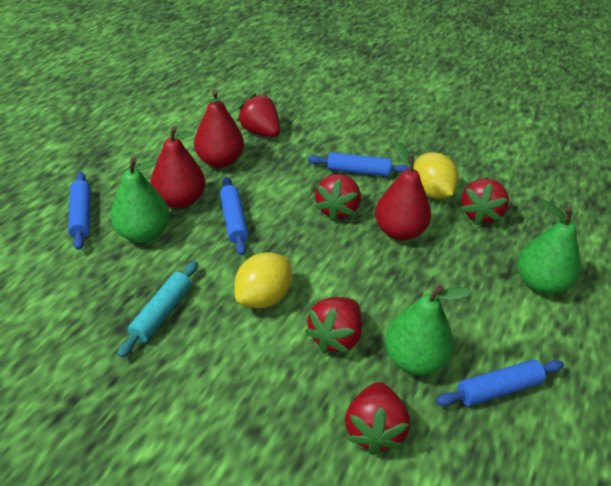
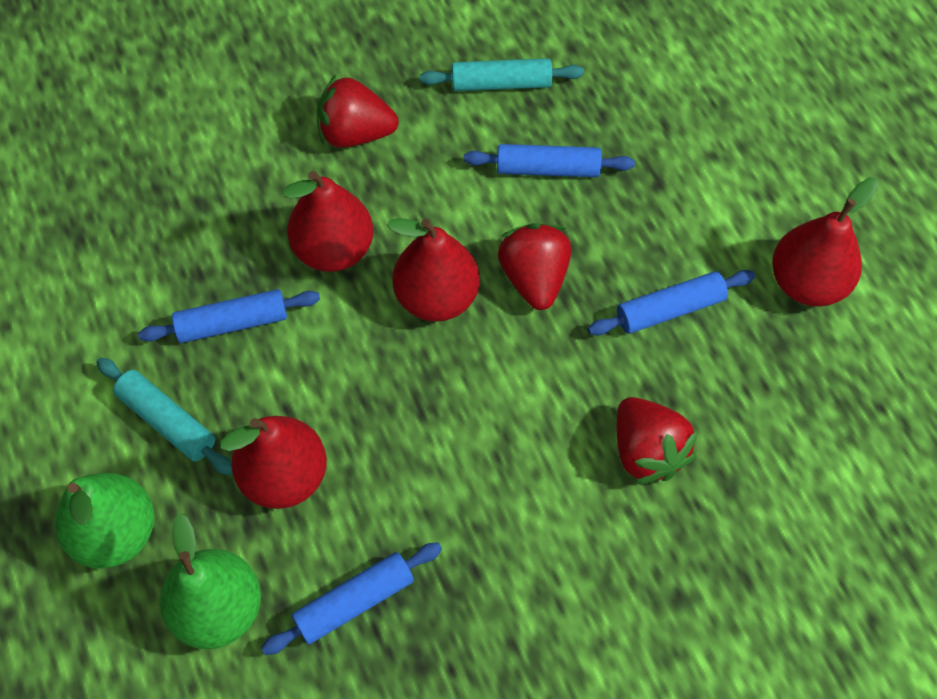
green pear: [111,157,170,243] [385,285,472,375] [517,200,581,294] = 3 -> [55,473,155,569] [160,513,261,649] = 2
red pear: [151,126,205,209] [194,90,244,168] [375,142,431,240] = 3 -> [220,416,327,509] [283,171,373,272] [387,218,480,322] [772,178,878,307] = 4
red strawberry: [237,94,280,137] [304,297,362,354] [314,174,361,221] [345,382,410,455] [460,178,509,225] = 5 -> [317,75,399,148] [498,223,571,310] [617,397,698,484] = 3
turquoise rolling pin: [117,261,198,358] = 1 -> [96,358,232,475] [420,58,584,91] = 2
yellow lemon: [234,252,292,308] [413,152,459,199] = 2 -> none = 0

